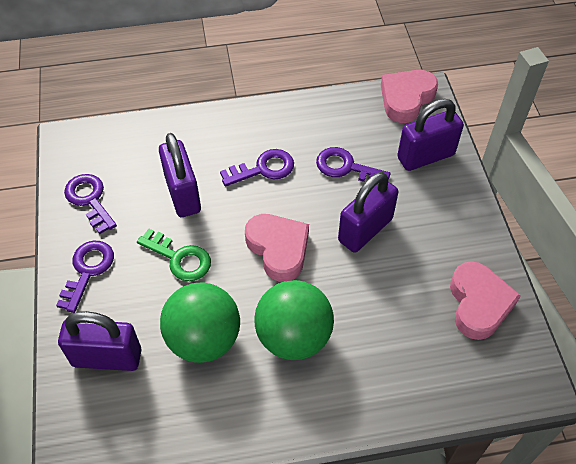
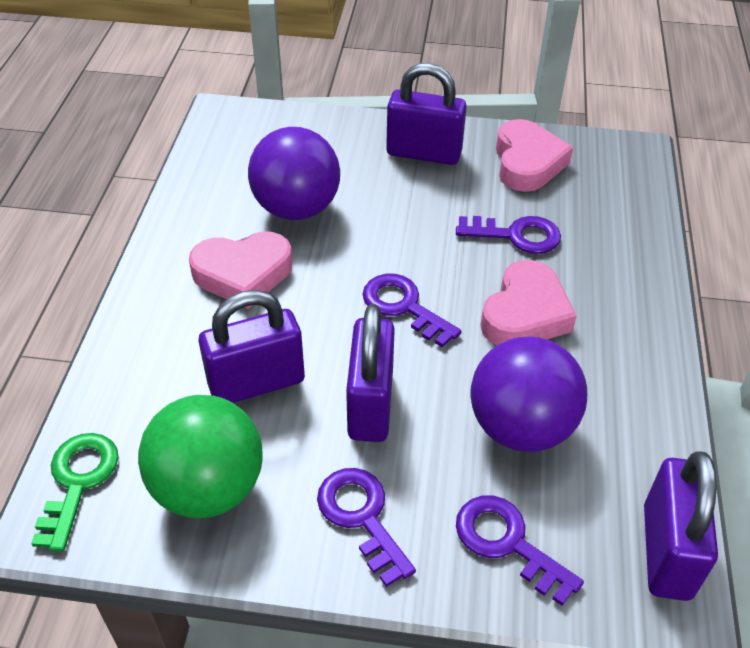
green ball: [160,283,240,363] [254,280,334,360] = 2 -> [138,395,263,518] = 1
purple ball: none = 0 -> [248,127,340,220] [470,336,587,452] = 2

